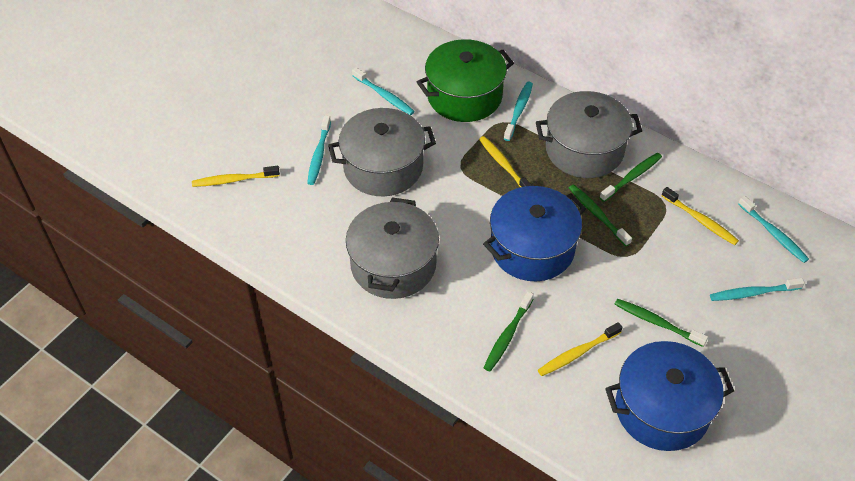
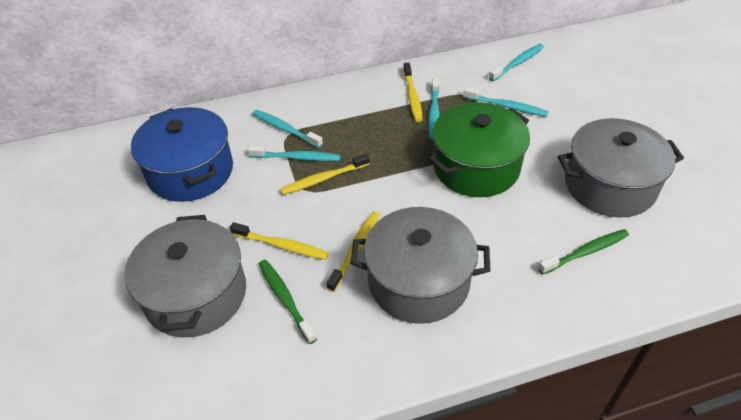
blue pot: [483,186,586,281] [605,341,734,451] = 2 -> [131,107,233,202] = 1
green toothbrush: [484,291,534,371] [569,184,632,246] [599,153,662,202] [615,299,708,347] = 4 -> [259,259,317,344] [538,229,629,275] = 2

